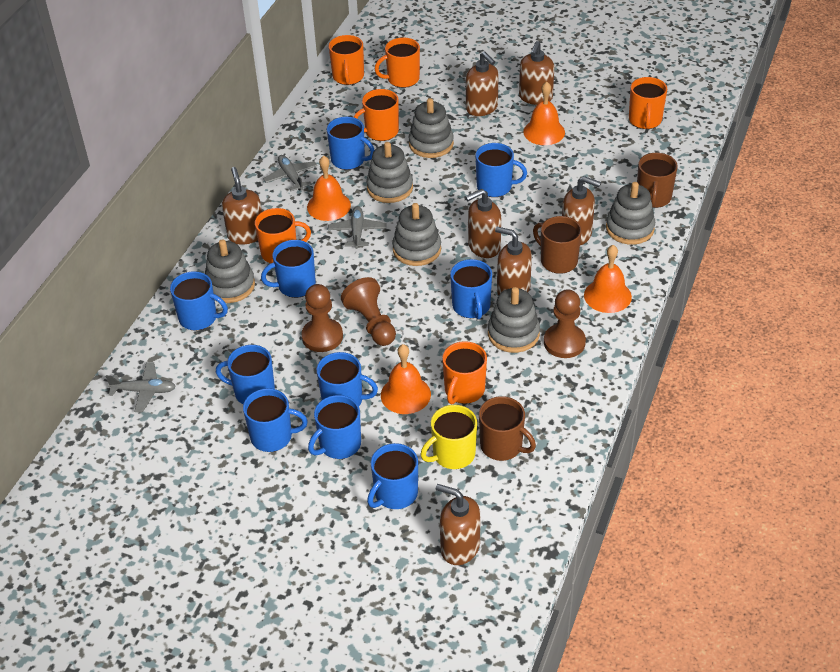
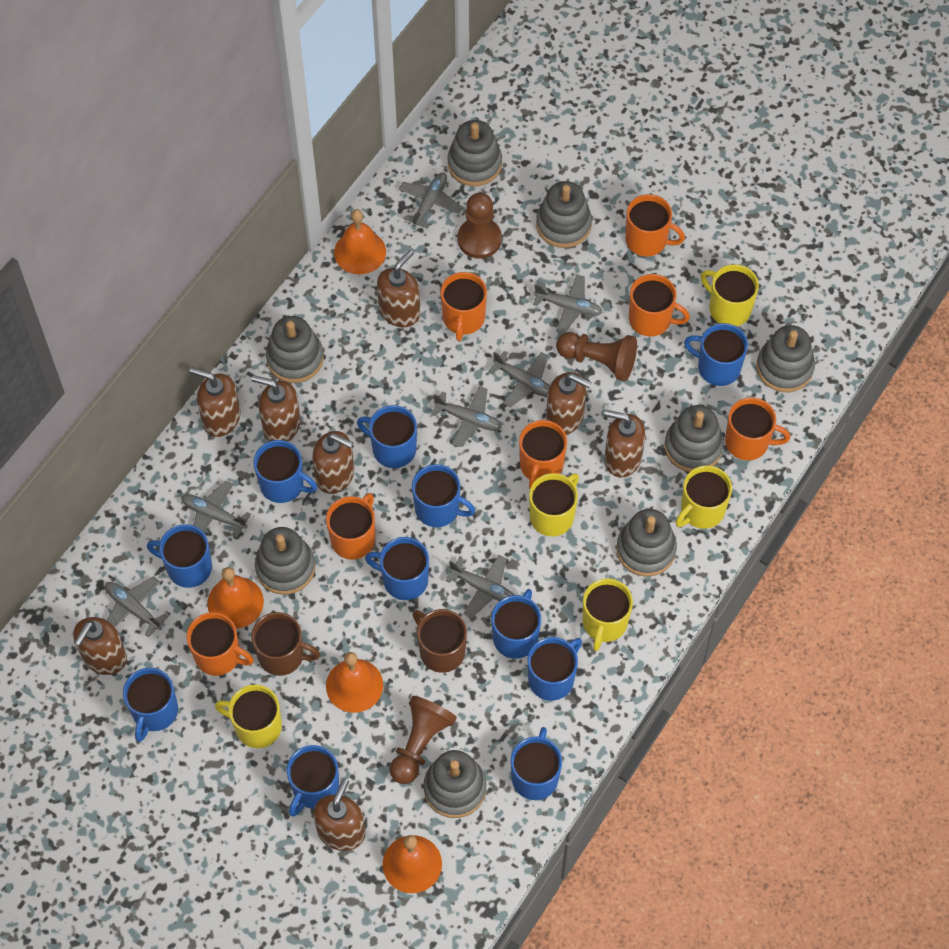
blue mug: [170,271,228,331] [216,345,275,404] [243,388,308,452] [261,240,316,298] [308,395,361,459] [316,352,378,406] [327,117,374,170] [367,443,418,509] [450,259,492,319] [476,143,527,197] = 10 -> [123,668,178,742] [147,524,212,588] [253,440,317,503] [287,745,339,817] [357,405,417,468] [365,537,429,600] [412,464,475,527] [491,589,541,659] [511,727,562,800] [528,637,582,701] [684,323,748,386] = 11
brown mug: [479,396,536,461] [533,216,582,274] [637,153,678,208] = 3 -> [251,612,320,676] [413,609,467,673] = 2
brown soap dispenser: [222,167,262,245] [436,484,480,565] [466,52,499,116] [466,189,501,258] [495,227,532,296] [519,41,554,105] [562,176,601,245] = 7 -> [73,617,127,675] [189,367,241,437] [251,375,301,441] [312,431,354,494] [313,778,365,851] [377,250,420,327] [546,372,592,435] [604,410,645,477] = 8
grey plane: [106,362,176,412] [263,155,317,191] [328,206,386,249] = 3 -> [105,576,169,637] [181,481,251,538] [399,173,463,229] [431,386,502,447] [445,555,514,618] [488,351,550,407] [533,275,603,333] = 7
grey stacking toy: [205,239,255,303] [366,142,413,203] [392,203,441,266] [408,98,454,158] [488,287,540,353] [606,182,655,245] = 6 -> [255,527,315,595] [266,316,324,383] [424,750,486,818] [447,120,502,186] [536,181,592,248] [616,509,677,576] [664,405,724,472] [757,325,815,392] = 8
orange mug: [255,208,311,264] [329,35,364,85] [354,89,399,141] [375,38,420,88] [442,341,487,404] [629,77,667,129] = 6 -> [187,612,254,676] [326,493,375,560] [441,272,487,341] [519,420,567,489] [625,194,685,257] [629,274,690,336] [725,397,790,460] = 7
yellow mug: [421,405,477,469] = 1 -> [215,685,282,748] [529,473,579,537] [583,578,633,651] [676,465,732,529] [701,264,759,326] = 5

